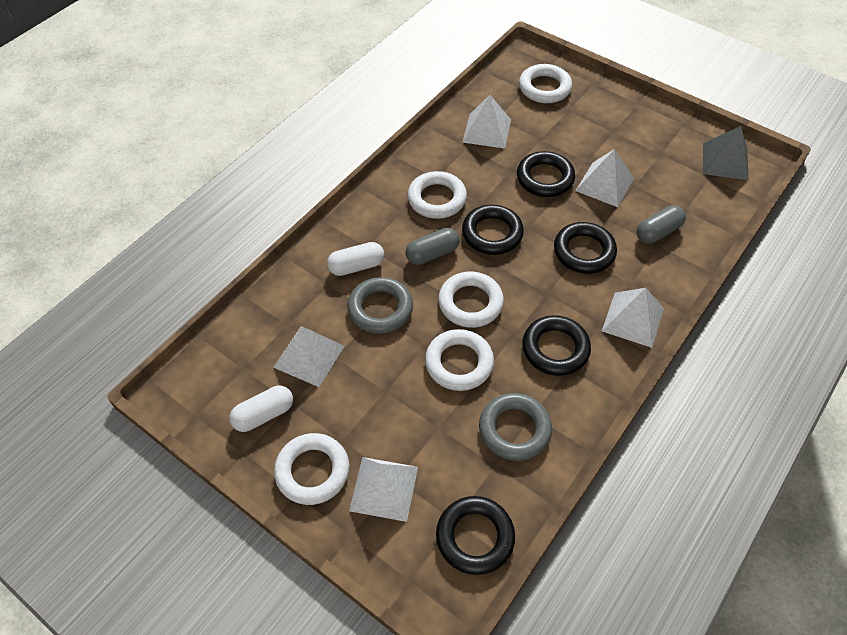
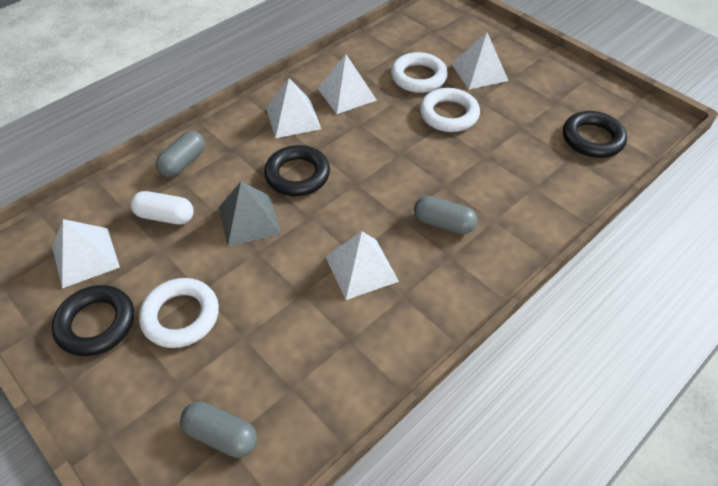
black ring: [436,496,515,575] [462,205,524,255] [517,151,575,197] [522,315,591,376] [554,222,617,274] = 5 -> [52,285,134,356] [264,145,330,196] [563,111,627,158] = 3
grey capsule: [406,228,460,265] [637,205,686,244] = 2 -> [156,131,205,177] [180,402,257,458] [414,196,477,234] = 3
grey ring: [347,277,413,334] [479,393,552,461] = 2 -> none = 0
white capsule: [230,386,293,432] [327,242,384,276] = 2 -> [130,191,194,225] = 1
white ring: [274,433,349,505] [408,171,467,219] [425,329,494,391] [438,272,504,328] [519,64,572,103] = 5 -> [139,278,219,348] [391,52,448,93] [420,88,480,132] = 3

